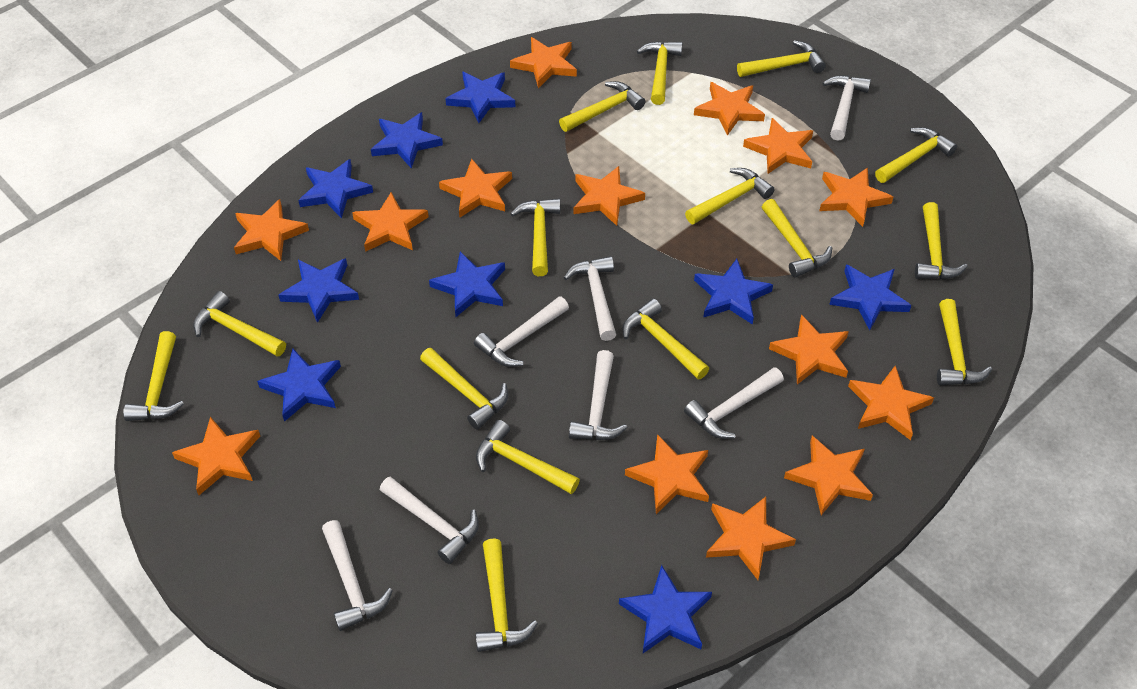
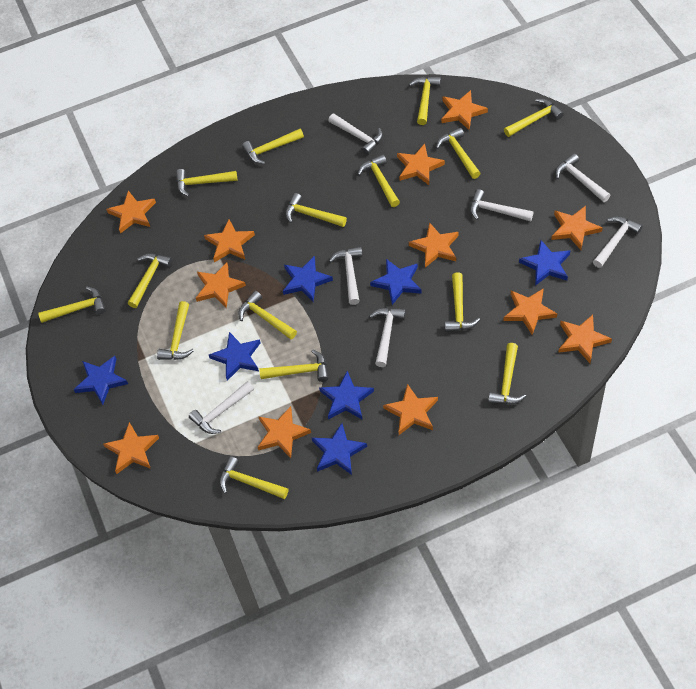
blue star: [257,349,341,422] [279,258,359,323] [298,159,373,219] [371,112,443,169] [429,251,505,317] [445,71,516,123] [619,565,712,653] [694,259,773,325] [829,264,911,330] = 9 -> [74,356,128,405] [209,332,260,381] [283,256,333,302] [312,423,367,475] [319,371,374,420] [370,259,422,305] [519,240,571,286] = 7
orange star: [172,417,260,495] [234,199,309,261] [352,192,429,252] [439,159,512,218] [510,37,577,88] [574,166,645,226] [625,434,709,514] [694,82,765,136] [706,497,796,580] [743,118,813,174] [769,314,849,385] [784,436,873,515] [819,168,893,227] [848,366,934,440] = 14 -> [103,422,159,474] [106,190,156,234] [196,262,246,308] [204,219,255,262] [258,406,311,458] [383,384,438,435] [397,144,445,185] [409,222,459,268] [441,90,488,131] [504,288,557,335] [551,206,603,250] [558,315,612,363] = 12

